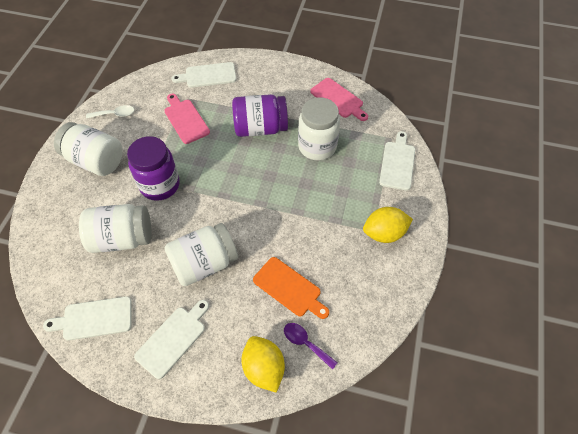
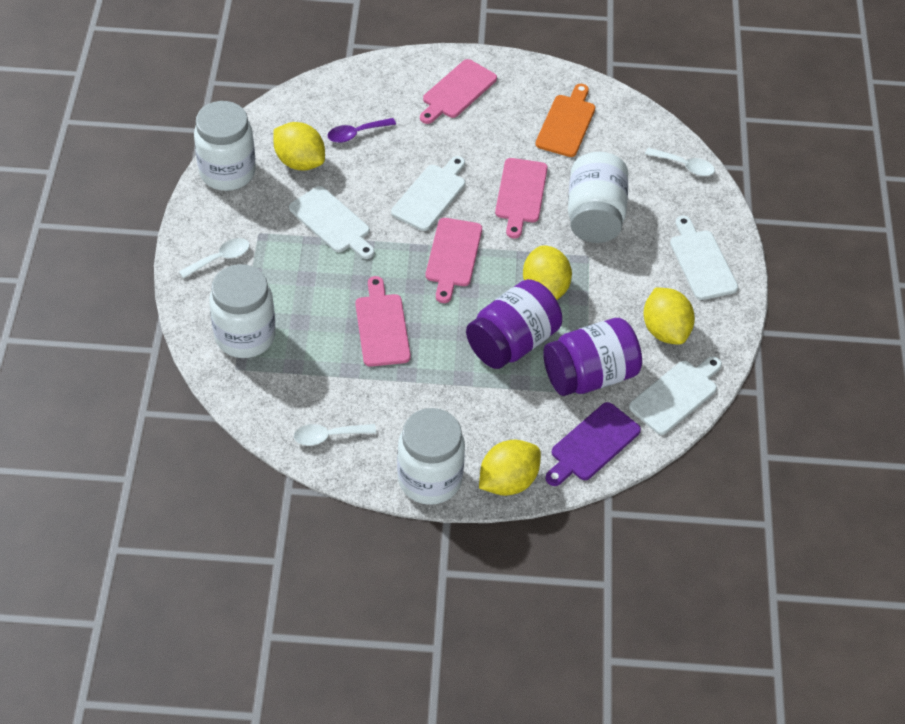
pink cutting board: [164,94,210,144] [310,78,368,121] = 2 -> [355,276,411,367] [420,59,497,124] [426,218,482,303] [495,158,548,238] = 4
purple cutting board: none = 0 -> [545,402,641,486] = 1
white spoon: [86,105,134,119] = 1 -> [179,238,250,279] [294,424,376,446] [645,148,715,176] = 3
yellow lemon: [241,336,285,393] [363,207,413,243] = 2 -> [273,122,325,171] [479,440,541,496] [523,245,572,300] [644,287,695,345] = 4

